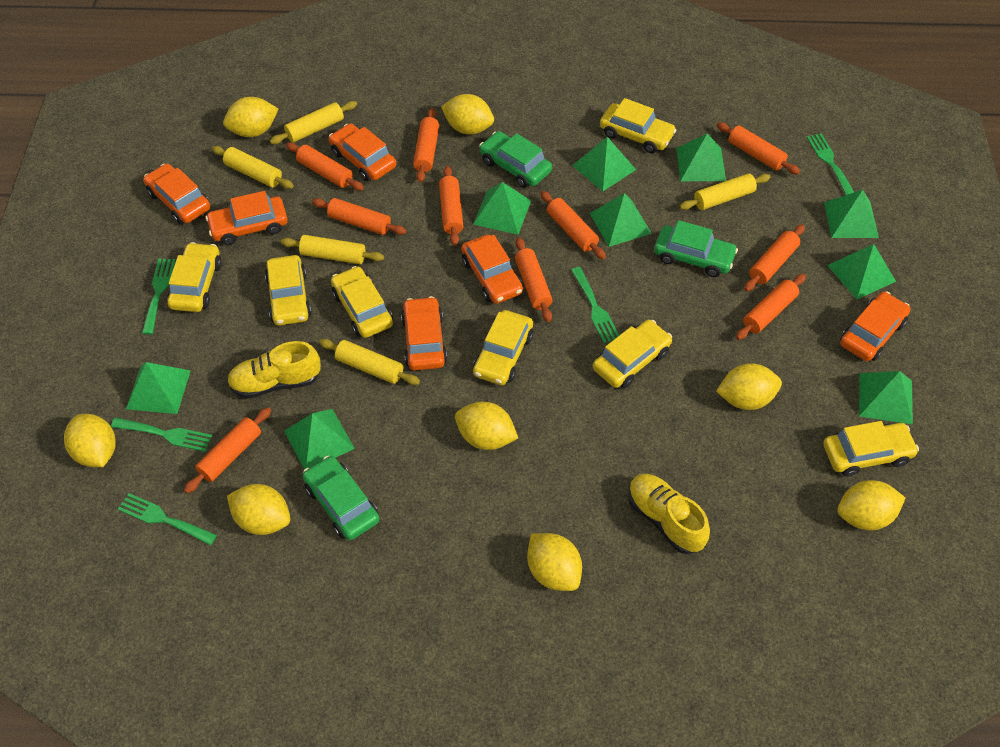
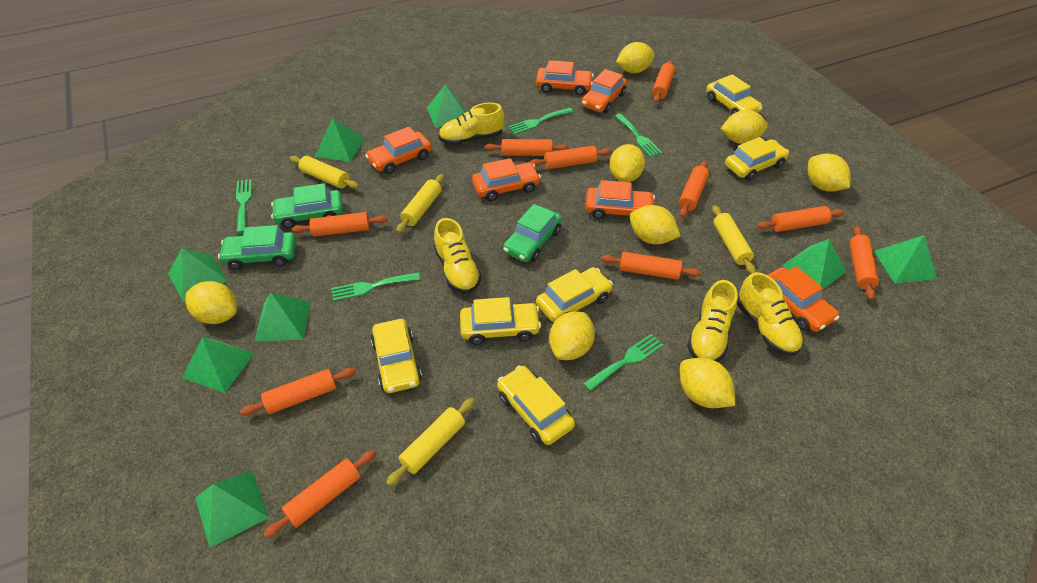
green pyramid: [126,362,191,414] [284,409,355,470] [473,182,531,235] [572,137,636,191] [590,193,652,247] [676,134,726,181] [824,190,879,238] [827,244,896,299] [859,371,913,424] = 9 -> [168,248,228,302] [182,337,255,393] [195,471,269,548] [254,293,311,342] [315,118,364,162] [427,85,466,128] [782,239,847,290] [874,235,937,284] = 8
yellow car: [167,242,222,312] [265,255,311,326] [331,266,393,338] [473,310,533,385] [593,320,672,388] [600,98,676,153] [823,421,919,477] = 7 -> [371,319,422,393] [460,297,541,345] [497,365,575,445] [536,267,613,322] [706,74,762,115] [725,137,789,181] = 6
yellow rolling pin: [212,146,294,189] [270,101,357,144] [281,235,384,264] [319,339,420,385] [680,173,771,210] = 5 -> [290,156,359,189] [386,398,475,486] [396,174,444,233] [712,205,756,274] = 4
yellow shoe: [227,341,321,399] [628,474,710,554] = 2 -> [434,218,482,294] [439,103,505,145] [687,280,738,362] [737,272,803,356] = 4

